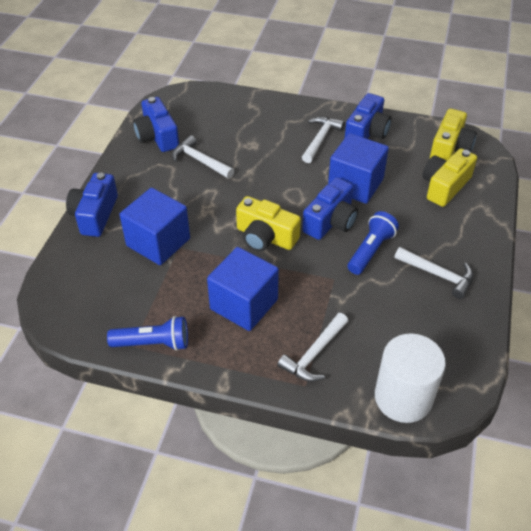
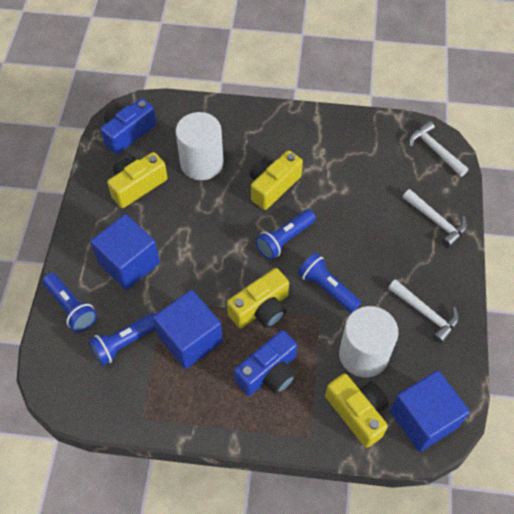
blue camera: [66,173,118,237] [133,97,179,152] [302,177,358,240] [345,93,392,139] = 4 -> [101,98,156,154] [234,330,297,396] = 2
blue flashlight: [107,316,188,351] [348,211,399,275] = 2 -> [43,273,97,332] [88,313,156,366] [255,209,316,260] [298,253,361,313] = 4
white cylinder: [375,333,446,423] = 1 -> [176,112,223,180] [339,306,398,378] = 2
white hammer: [172,135,234,178] [277,313,348,382] [302,117,344,163] [395,247,474,299] = 4 -> [388,279,459,344] [403,189,467,248] [409,121,469,177] = 3
yellow camera: [236,196,301,252] [422,148,477,207] [430,109,477,160] = 3 -> [107,152,168,208] [227,268,289,328] [250,150,303,210] [325,374,388,448] = 4

